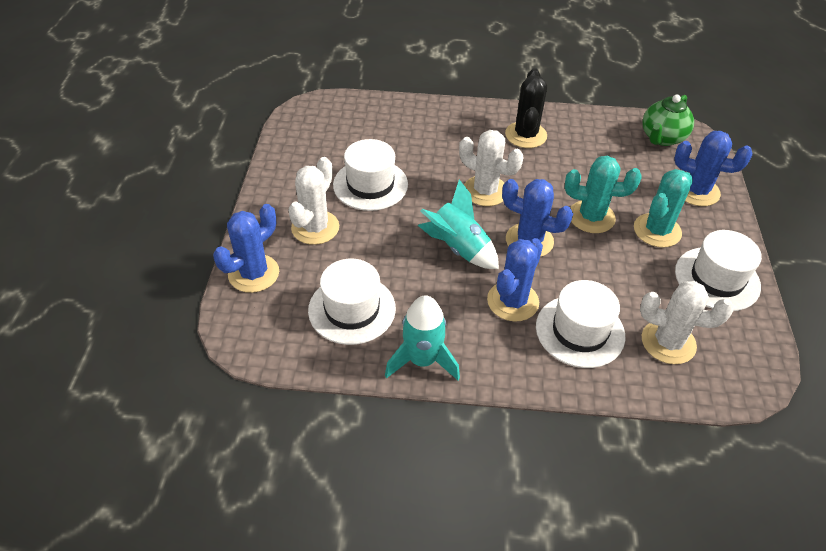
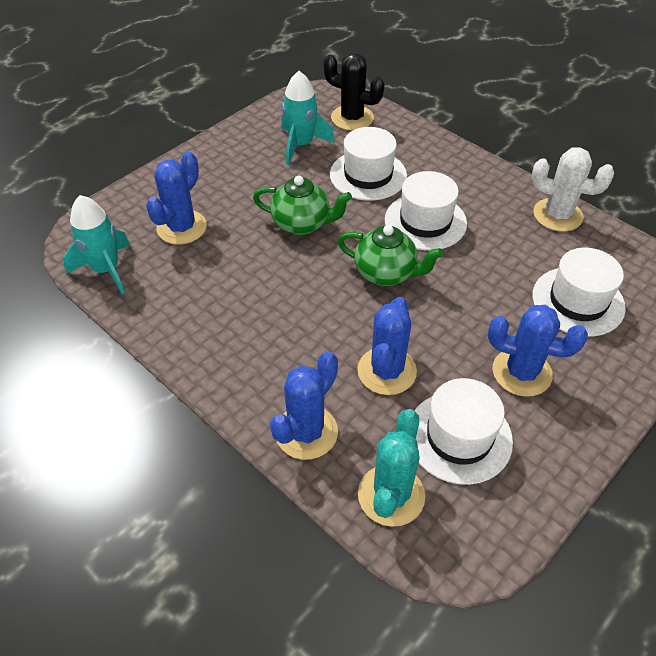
green teapot: [642,94,694,146] = 1 -> [253,176,352,235] [338,225,443,286] = 2
turquoise cactus: [565,156,642,233] [634,169,693,247] = 2 -> [358,409,425,527] = 1
white cactus: [288,157,339,245] [459,130,524,206] [640,281,734,364] = 3 -> [531,147,614,232] = 1

